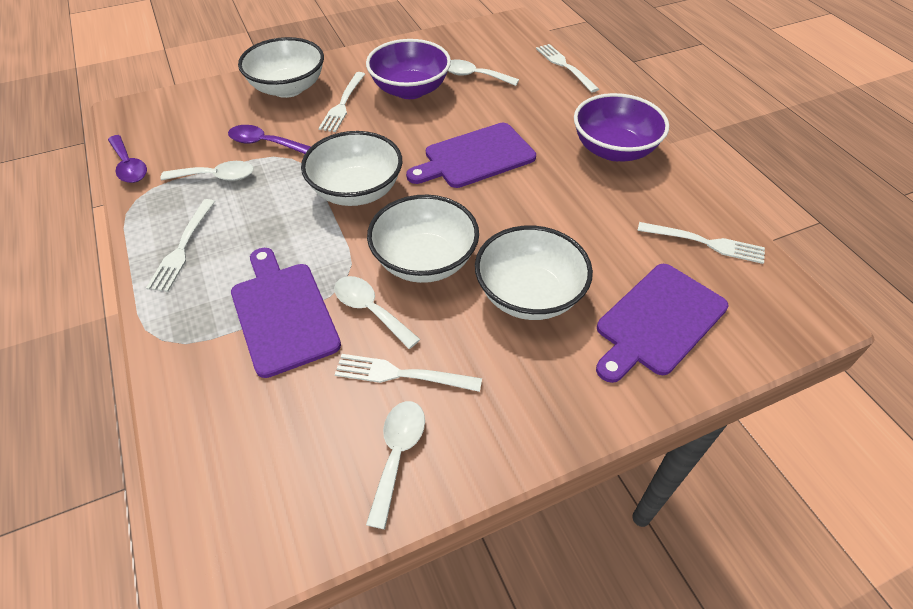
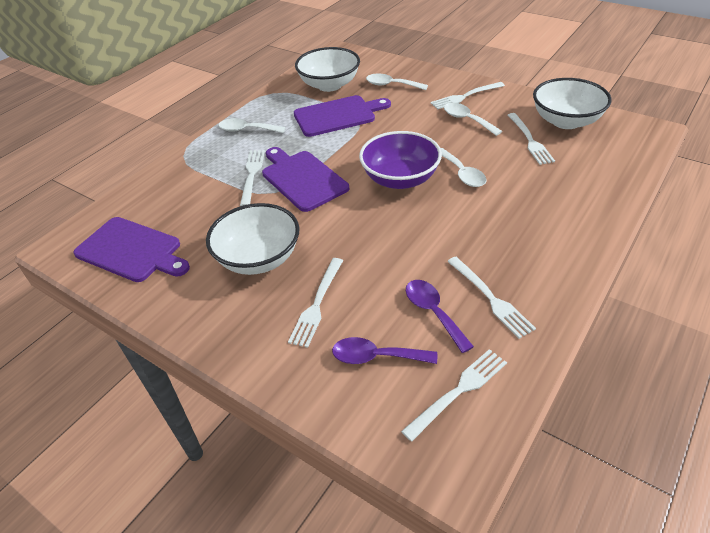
purple bowl: [366,39,451,99] [574,93,669,161] = 2 -> [359,131,442,189] = 1
white bowl: [238,37,324,98] [301,131,402,206] [367,195,479,283] [475,226,593,320] = 4 -> [206,203,299,275] [295,47,360,92] [533,78,612,129] = 3
white fork: [146,199,215,292] [318,72,365,132] [335,354,482,392] [536,44,599,93] [637,222,765,264] = 5 -> [240,150,265,206] [288,258,343,348] [401,349,507,441] [430,82,505,110] [447,257,536,339] [508,113,555,165] = 6

